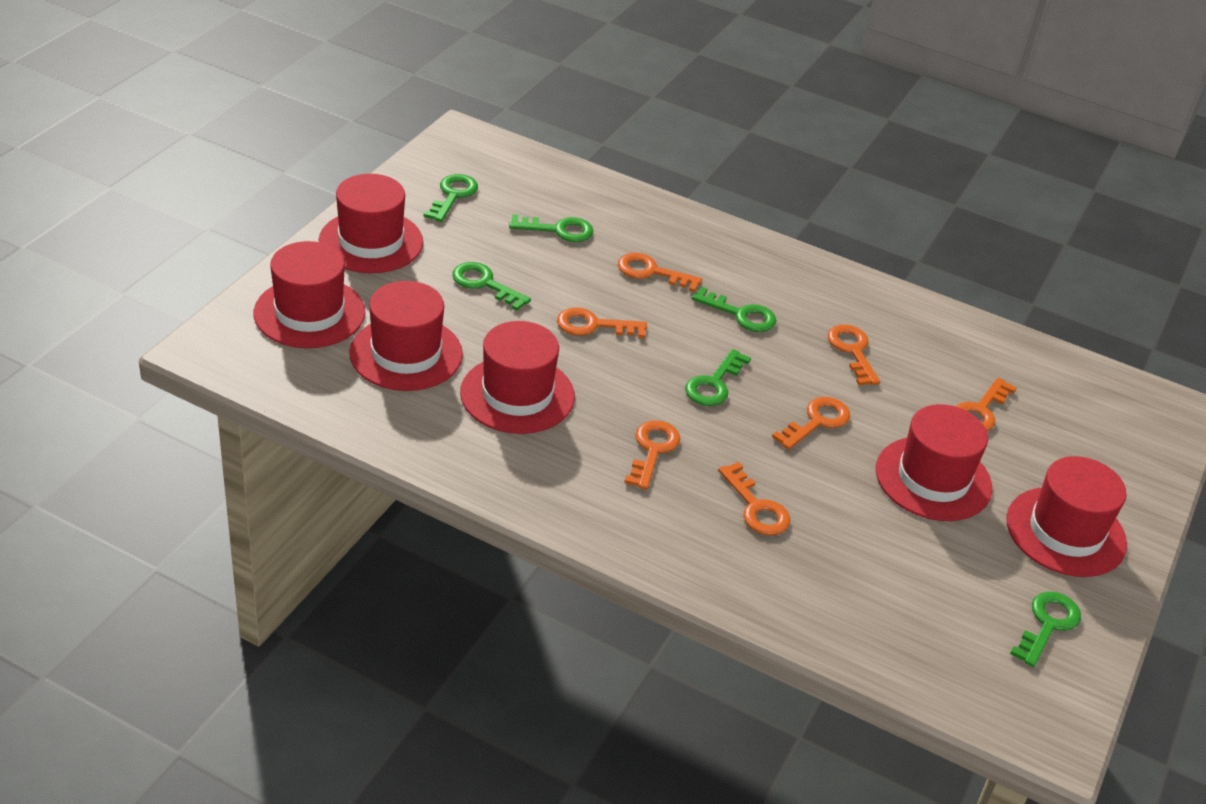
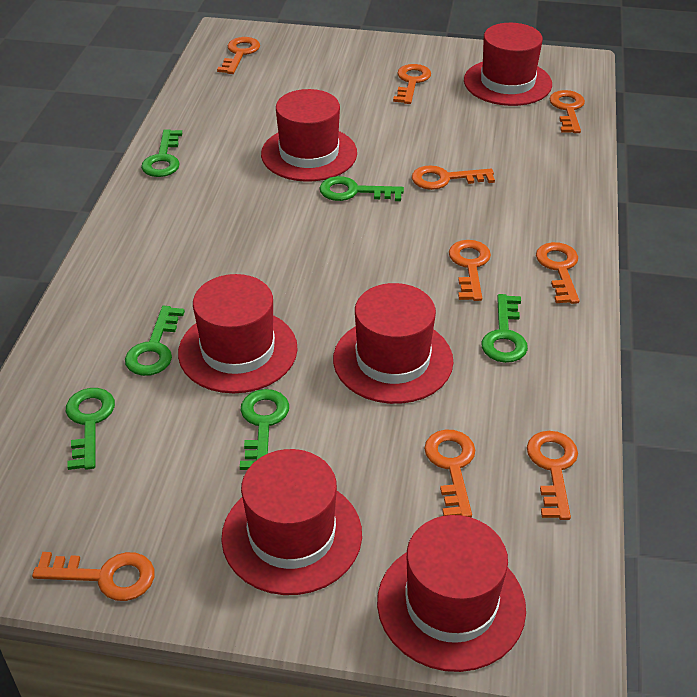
orange key: [557,307,647,338] [618,253,702,292] [624,420,680,490] [718,462,790,535] [772,397,850,450] [827,325,880,385] [955,378,1017,431] = 7 -> [32,552,154,601] [217,37,260,74] [393,64,431,104] [412,165,495,190] [424,430,475,517] [449,240,491,301] [527,431,578,520] [536,242,579,304] [549,90,585,133] = 9

